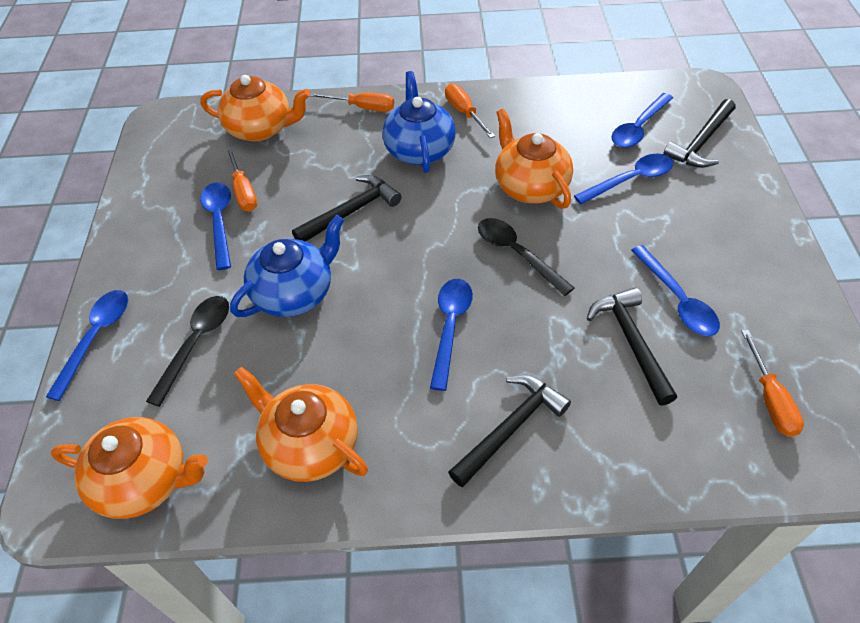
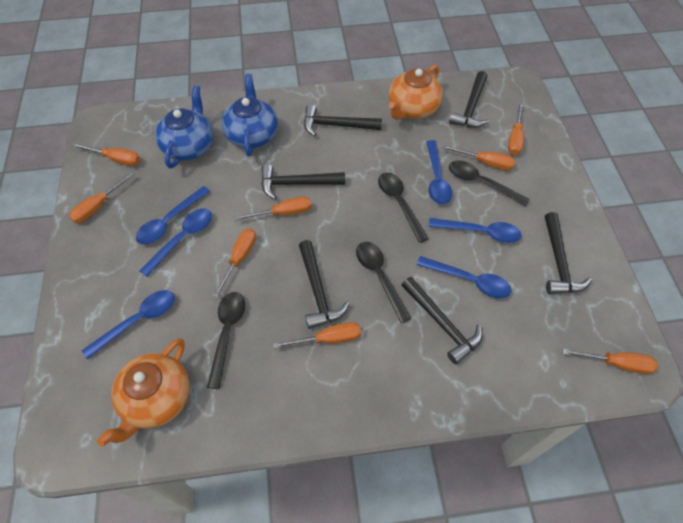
black hammer: [292,175,402,242] [448,375,571,487] [587,287,677,406] [663,99,735,168] = 4 -> [261,164,345,199] [299,240,350,329] [304,104,382,136] [402,277,483,365] [449,71,489,128] [545,212,592,294] = 6
black spoon: [146,296,229,407] [478,218,575,296] = 2 -> [207,292,245,389] [356,242,412,323] [378,172,429,243] [449,160,530,207] = 4
orange screwdriver: [226,147,257,212] [310,92,394,112] [445,84,495,138] [741,330,804,437] = 4 -> [69,172,134,223] [73,143,140,166] [213,229,256,298] [235,196,311,221] [273,322,361,349] [443,145,515,170] [508,103,524,155] [563,349,658,374] = 8
orange teapot: [51,417,208,519] [201,75,310,142] [234,366,368,482] [495,109,573,209] = 4 -> [97,338,190,446] [389,65,443,120] = 2

